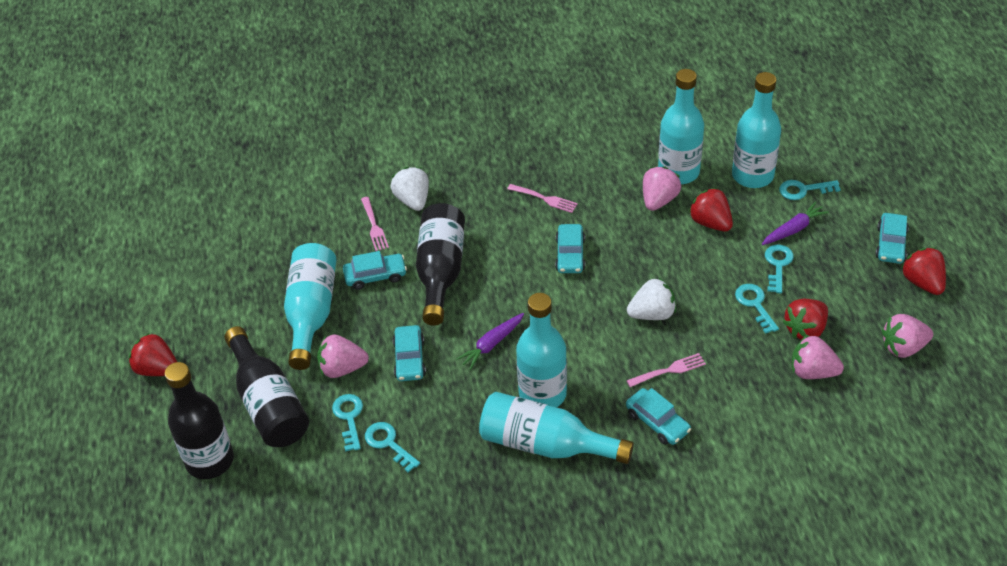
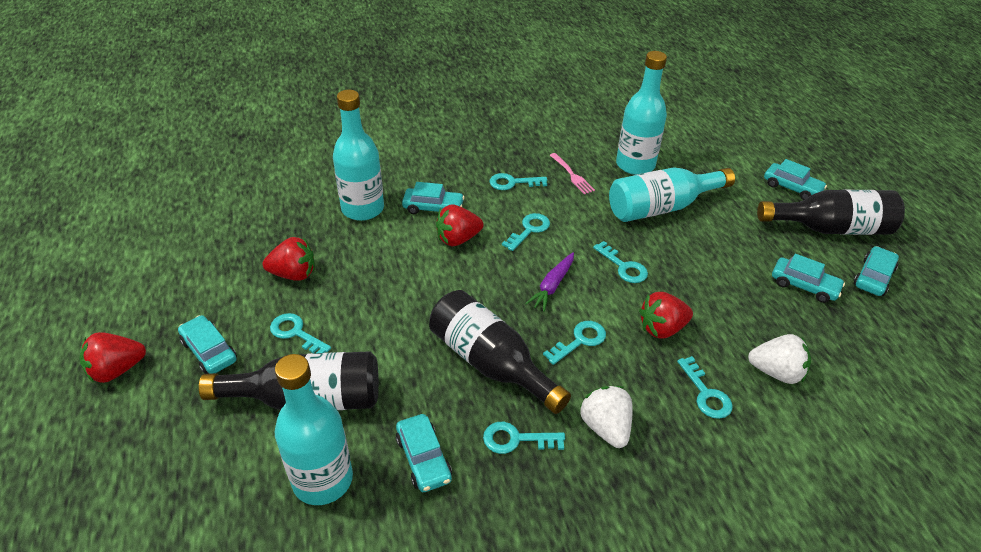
pink fork: [361,197,389,251] [507,184,578,213] [627,353,706,387] = 3 -> [550,153,595,194] = 1
pink strawberry: [317,334,369,378] [643,167,681,211] [792,335,844,379] [882,314,933,358] = 4 -> none = 0
purple carrot: [456,313,524,370] [762,202,829,245] = 2 -> [525,252,574,312] = 1
turquoise bottle: [284,243,337,370] [479,392,634,464] [516,293,567,407] [658,69,704,184] [732,72,781,188] = 5 -> [275,354,353,505] [333,90,384,221] [609,167,735,222] [616,51,667,175] = 4
turquoise car: [343,251,407,290] [393,325,426,381] [555,224,585,273] [626,388,691,445] [875,213,909,264] = 5 -> [178,315,237,374] [396,414,452,492] [402,182,465,214] [764,159,827,200] [772,254,845,303] [853,246,899,296] = 6
turquoise key: [332,394,363,451] [365,422,420,473] [735,284,779,334] [765,245,794,293] [779,180,841,200] = 5 -> [270,313,331,353] [483,422,565,454] [489,173,547,190] [502,213,550,251] [543,321,606,365] [593,241,648,283] [677,356,733,419] = 7

